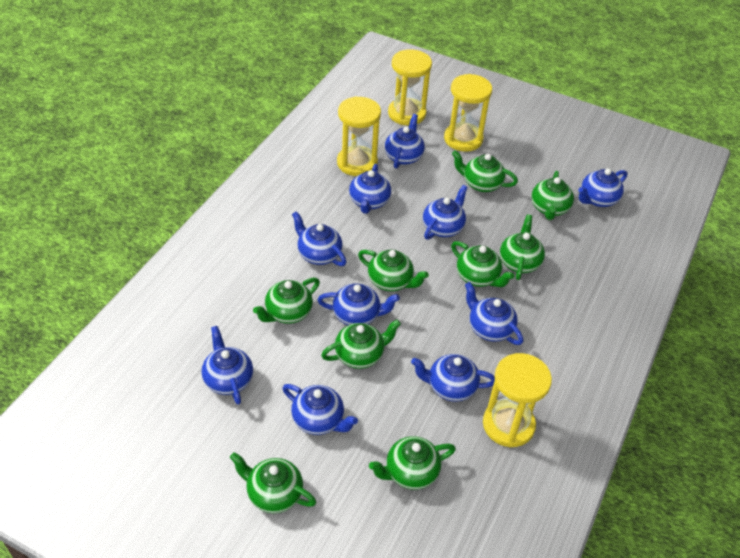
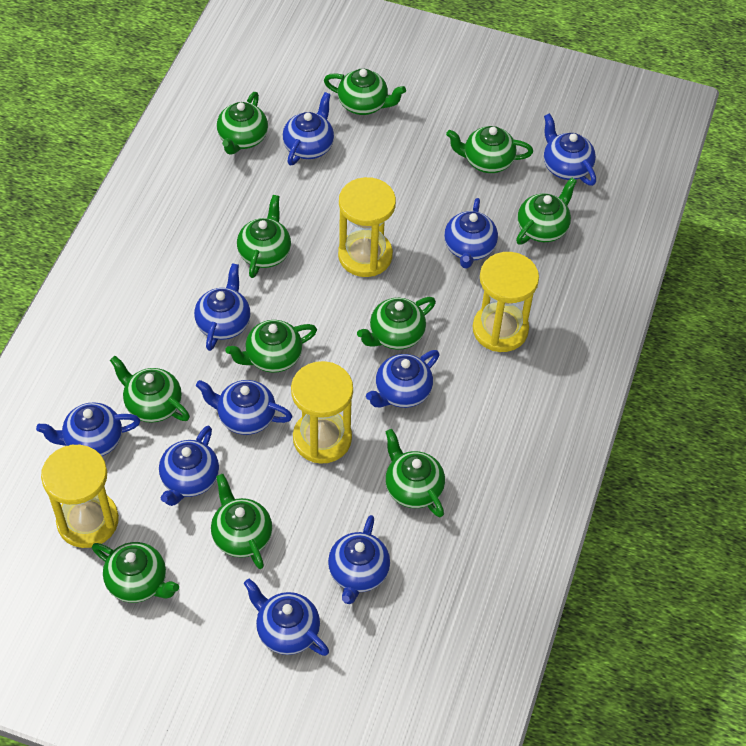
green teapot: [230,452,316,513] [253,278,320,324] [321,319,401,369] [358,250,429,291] [369,436,456,490] [451,241,514,287] [452,150,518,192] [500,214,545,280] [531,171,574,220] = 9 -> [92,542,179,603] [110,356,190,423] [211,474,272,569] [217,92,268,155] [226,320,317,373] [237,195,291,278] [324,69,406,115] [357,297,436,350] [385,429,445,517] [446,126,533,173] [516,177,577,245] = 11

